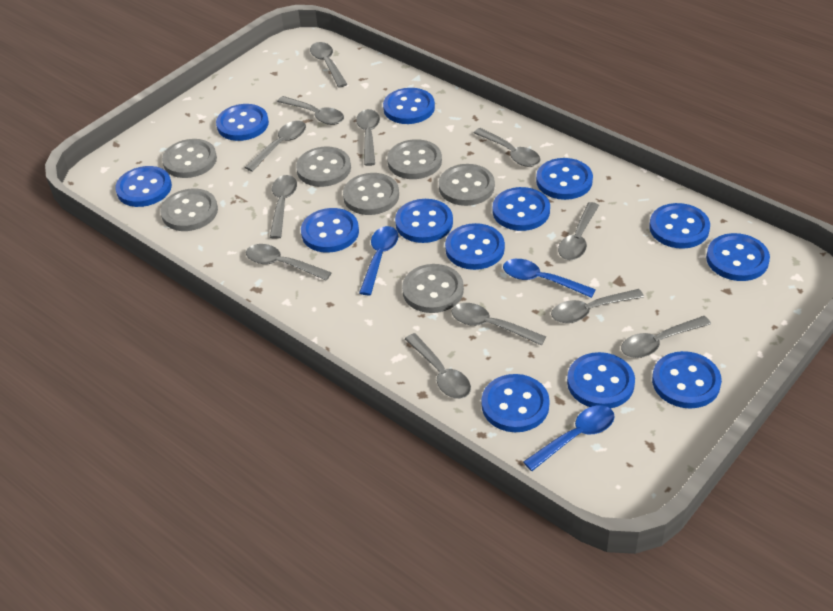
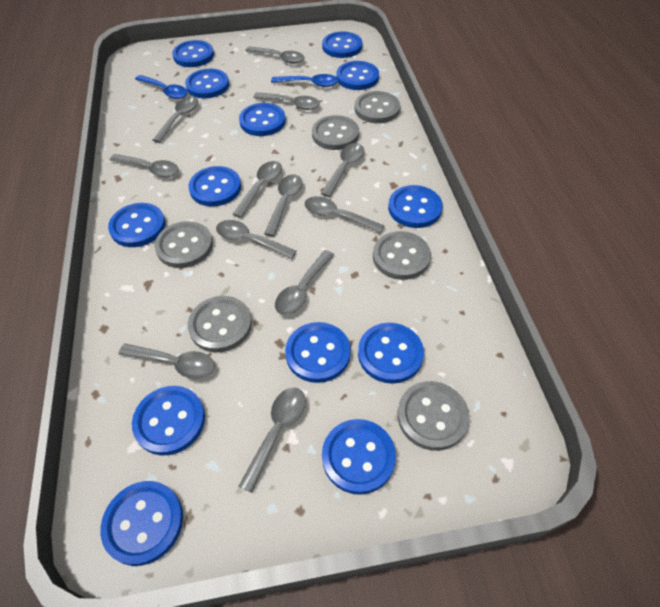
blue spoon: [359,226,398,295] [503,259,596,298] [523,405,614,471] = 3 -> [135,75,188,99] [271,74,338,87] = 2
grey button: [160,188,218,231] [162,139,217,178] [296,147,351,187] [343,173,399,215] [387,139,442,179] [402,264,464,313] [439,164,495,206] = 7 -> [155,221,213,268] [188,296,252,353] [312,115,359,150] [355,91,400,123] [373,231,431,280] [397,381,470,451] = 6

